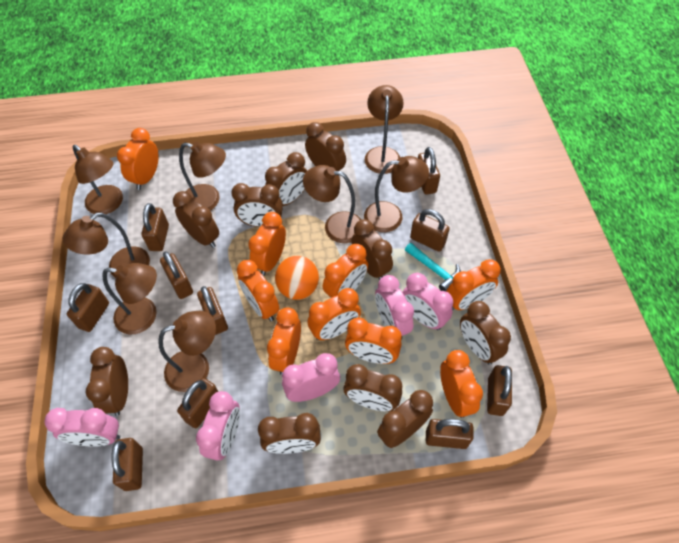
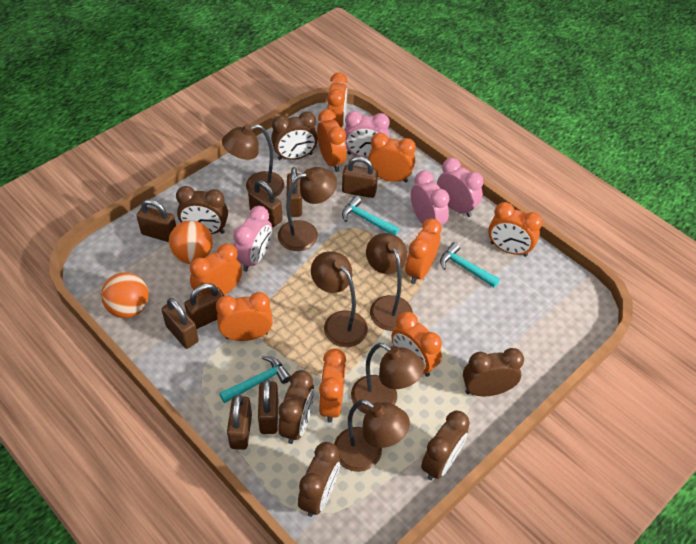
brown clock: [85,347,128,416] [173,191,219,248] [231,183,283,227] [258,413,321,454] [265,152,307,206] [305,122,346,177] [343,364,402,412] [351,219,393,280] [377,390,433,448] [460,301,511,365] = 10 -> [176,186,228,234] [271,111,318,160] [278,370,314,444] [298,442,340,517] [421,411,470,480] [463,348,524,396] = 6
brown lamp: [63,213,150,278] [73,145,123,214] [103,263,157,334] [158,311,216,392] [179,142,226,211] [303,165,361,243] [364,156,429,232] [365,85,403,174] = 8 -> [222,124,284,197] [278,167,337,251] [311,251,368,347] [334,400,410,472] [351,343,424,414] [366,233,413,331] = 6
brown padlock: [67,283,109,332] [112,438,143,491] [141,203,169,251] [160,251,193,299] [177,378,218,428] [197,286,228,335] [410,209,450,252] [418,147,440,195] [426,419,474,449] [487,365,512,416] = 10 -> [137,199,176,242] [161,298,199,349] [184,283,224,329] [227,394,252,450] [248,180,283,227] [258,379,278,434] [287,167,302,217] [342,156,378,198] = 8
orange ball: [275,256,319,300] = 1 -> [101,272,149,318] [169,220,213,264] = 2
pink clock: [44,408,120,447] [196,391,240,461] [282,353,340,402] [375,275,414,340] [403,273,453,330] = 5 -> [233,206,272,272] [345,111,390,158] [411,170,449,226] [437,158,483,217] = 4
turquoise hammer: [405,243,461,291] = 1 -> [219,356,291,403] [342,196,399,235] [440,242,500,288] = 3

